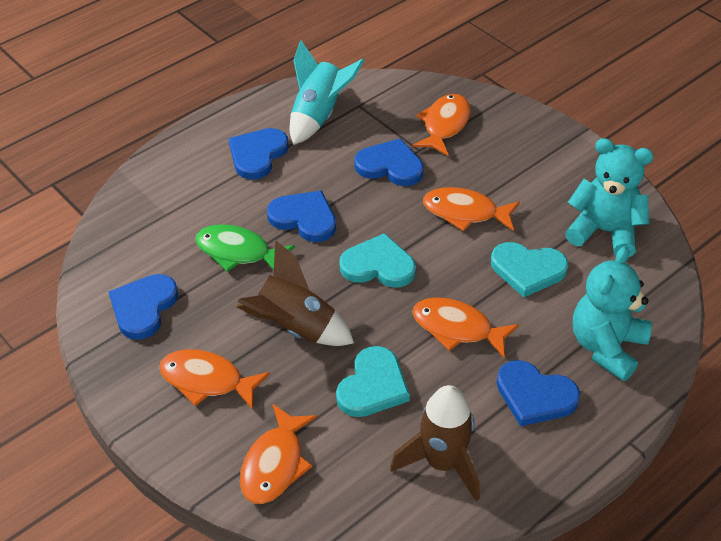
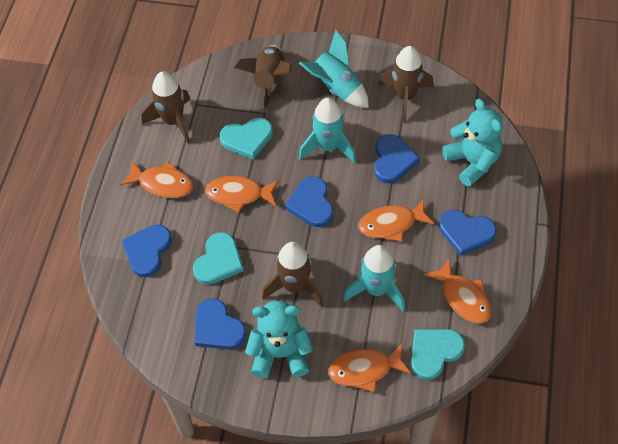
brown rocket: [237,240,354,346] [390,385,480,501] = 2 -> [141,71,191,143] [234,45,292,112] [262,242,323,307] [378,46,433,123] = 4
green fish: [195,224,295,272] = 1 -> none = 0
turquoise rocket: [290,40,364,145] = 1 -> [299,29,369,108] [299,98,356,163] [343,245,405,311] = 3

